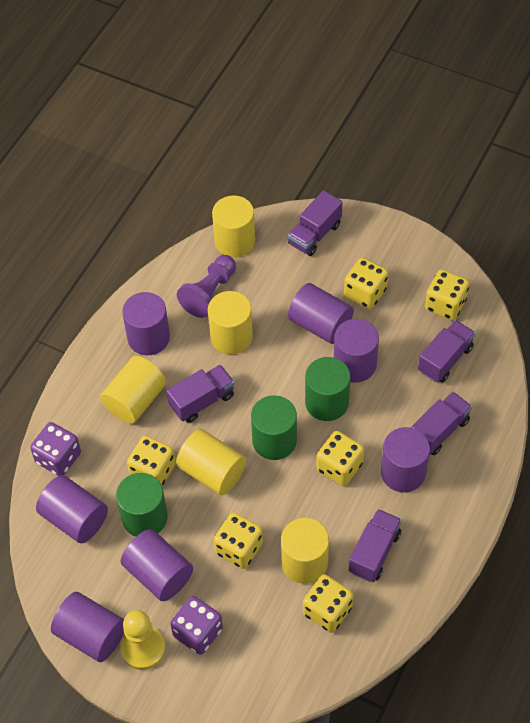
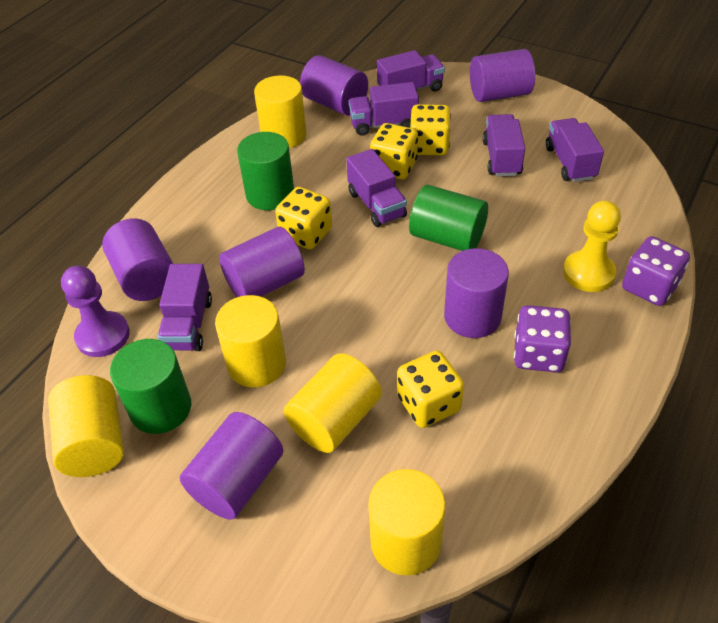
purple cylinder: [36,475,108,543] [51,592,124,662] [120,529,193,601] [122,292,170,355] [288,283,354,344] [334,319,379,382] [381,427,430,492] = 7 -> [102,218,173,301] [180,412,283,520] [219,227,305,297] [300,55,368,116] [444,248,509,338] [470,49,535,102] = 6
purple truck: [167,365,235,423] [288,190,343,256] [349,509,402,582] [411,392,472,455] [418,320,475,383] = 5 -> [158,264,212,351] [346,149,407,227] [349,82,419,136] [377,50,445,92] [482,114,525,176] [546,118,604,182] = 6
yellow dice: [127,436,176,486] [214,512,263,569] [303,574,353,633] [316,431,364,486] [344,258,388,309] [425,269,469,320] = 6 -> [275,187,332,249] [370,123,418,179] [397,351,464,428] [410,104,451,155] = 4

